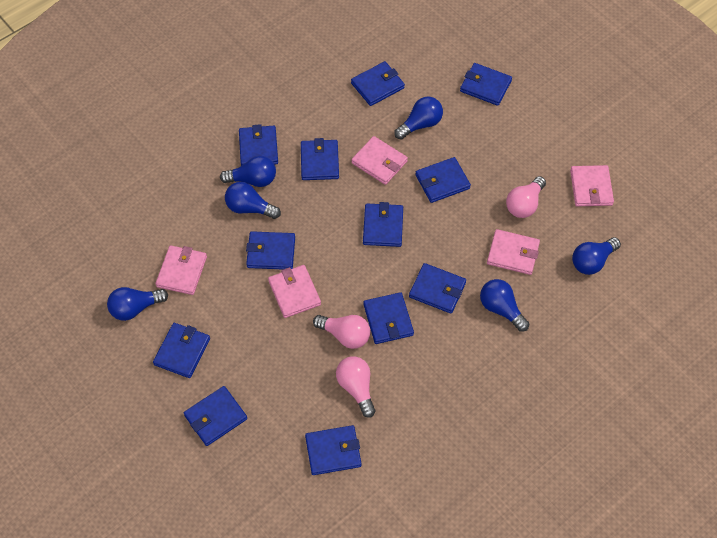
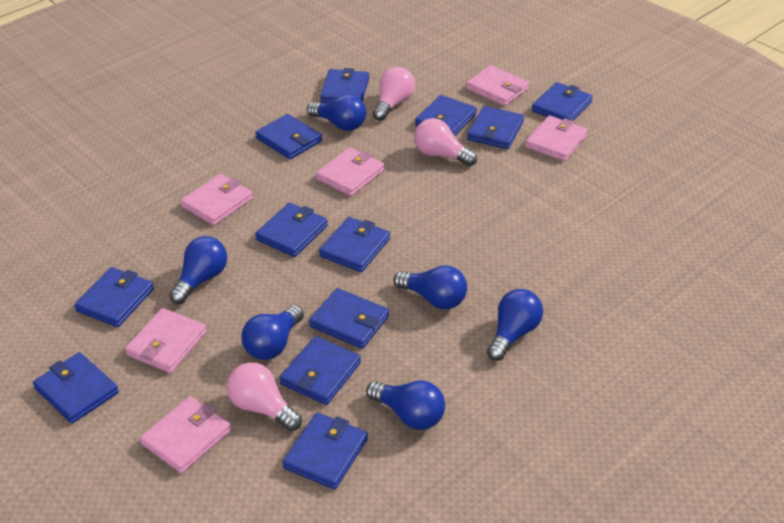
pink wallet: [156,245,207,295] [268,265,321,318] [352,136,408,185] [487,229,540,275] [570,165,614,206] = 5 -> [125,308,207,373] [140,396,231,473] [181,174,253,226] [316,147,385,196] [466,65,529,106] [525,116,588,161] = 6

